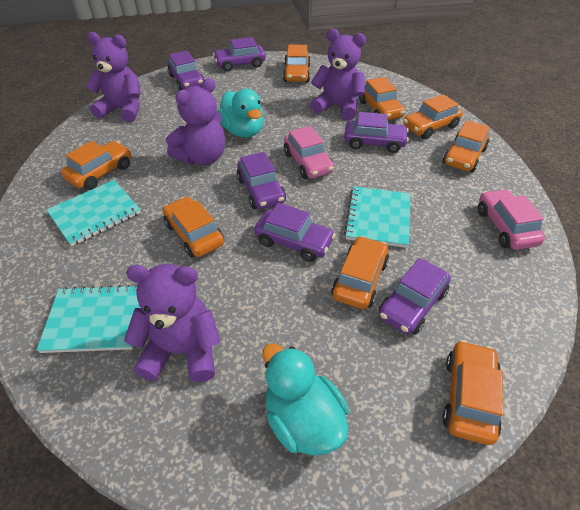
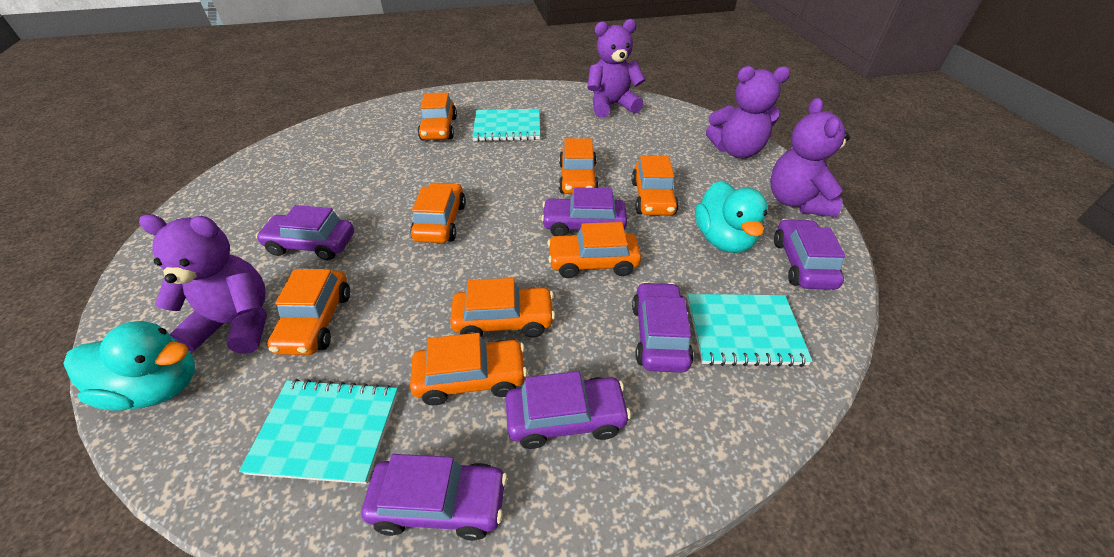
pink car: [284,126,334,179] [478,189,545,250] = 2 -> none = 0

